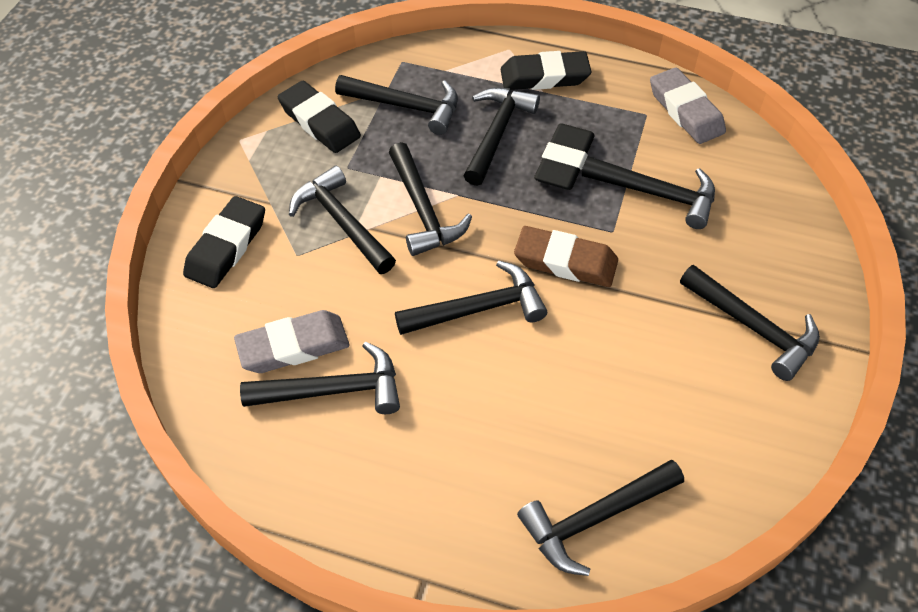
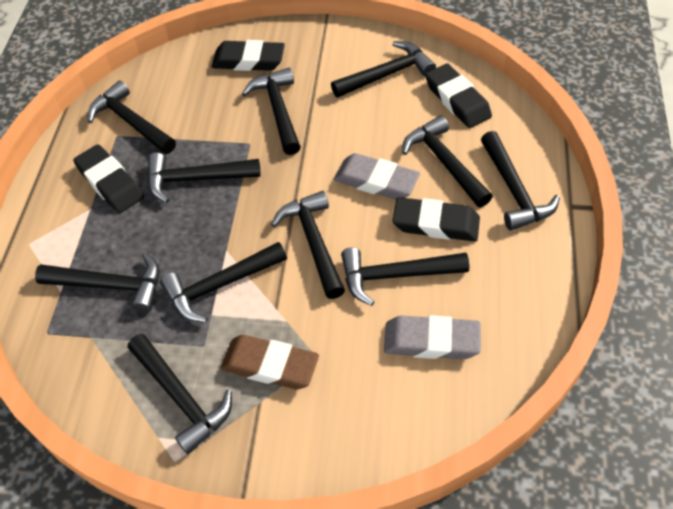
black hammer: [240,342,400,414] [289,166,396,274] [335,75,458,135] [389,142,472,256] [395,261,547,335] [463,87,540,186] [517,460,684,576] [582,156,715,229] [680,265,820,381] = 9 -> [35,252,159,313] [88,80,176,154] [128,334,232,455] [147,153,261,203] [160,242,287,322] [242,68,301,155] [271,191,345,299] [331,41,436,98] [341,247,469,306] [402,116,493,207] [481,131,560,230] = 11

